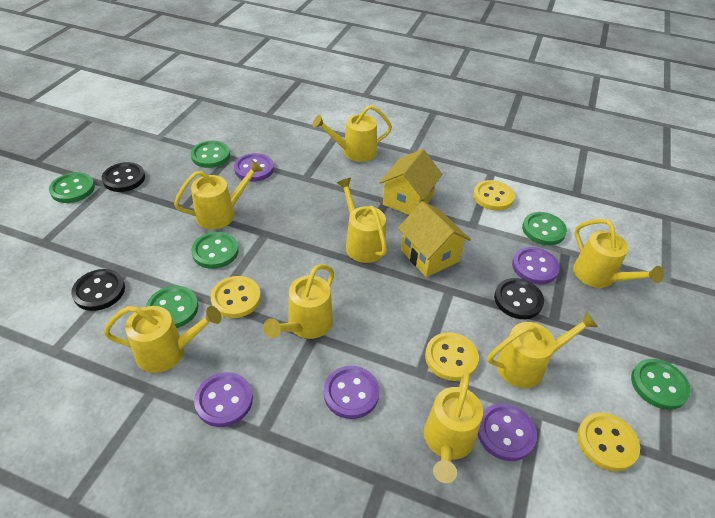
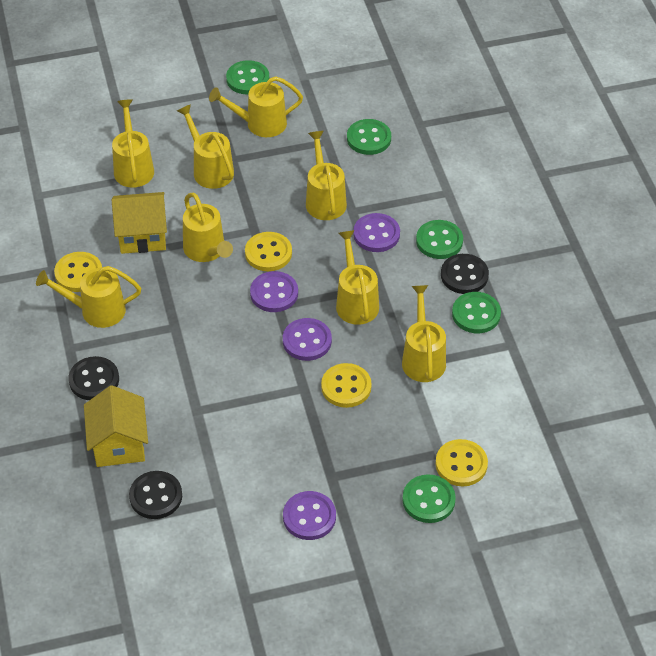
green button: [49,172,95,203] [146,286,198,328] [191,141,230,168] [191,232,239,269] [522,212,567,245] [631,359,691,410] = 6 -> [226,60,269,94] [347,119,391,155] [402,474,456,523] [416,220,463,259] [452,292,501,333] = 5
purple button: [194,372,253,427] [234,153,274,182] [324,366,379,419] [478,403,537,461] [512,247,560,284] = 5 -> [250,271,298,312] [283,318,332,361] [283,491,336,540] [353,213,400,252] = 4

